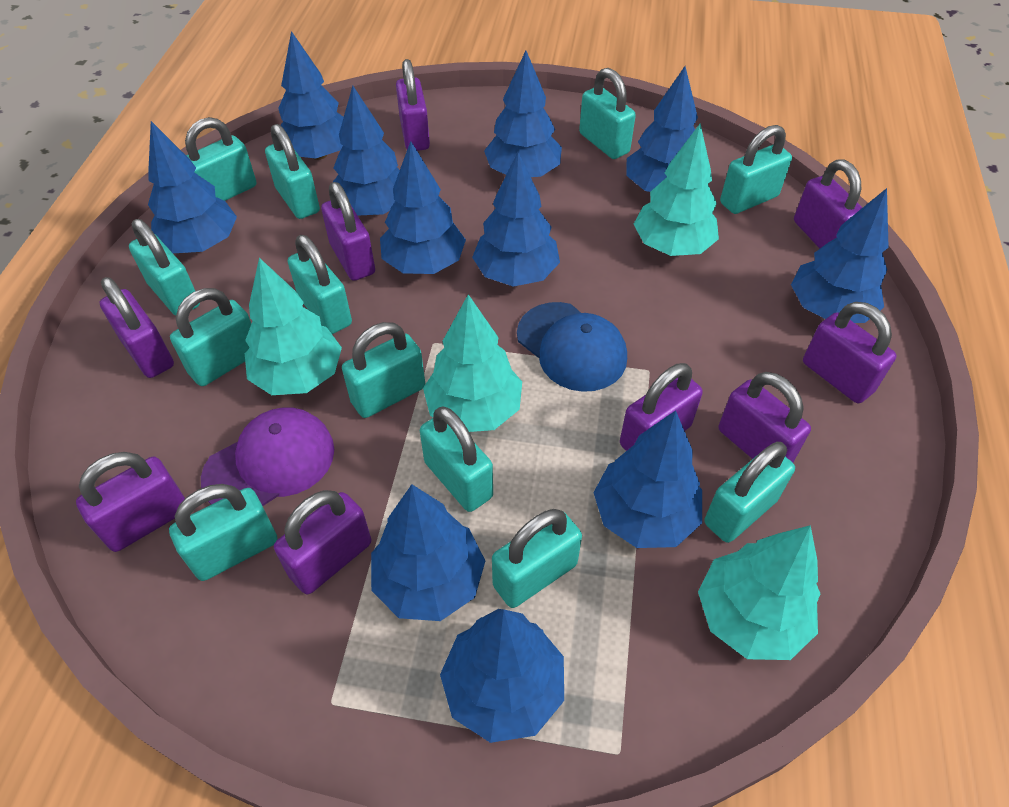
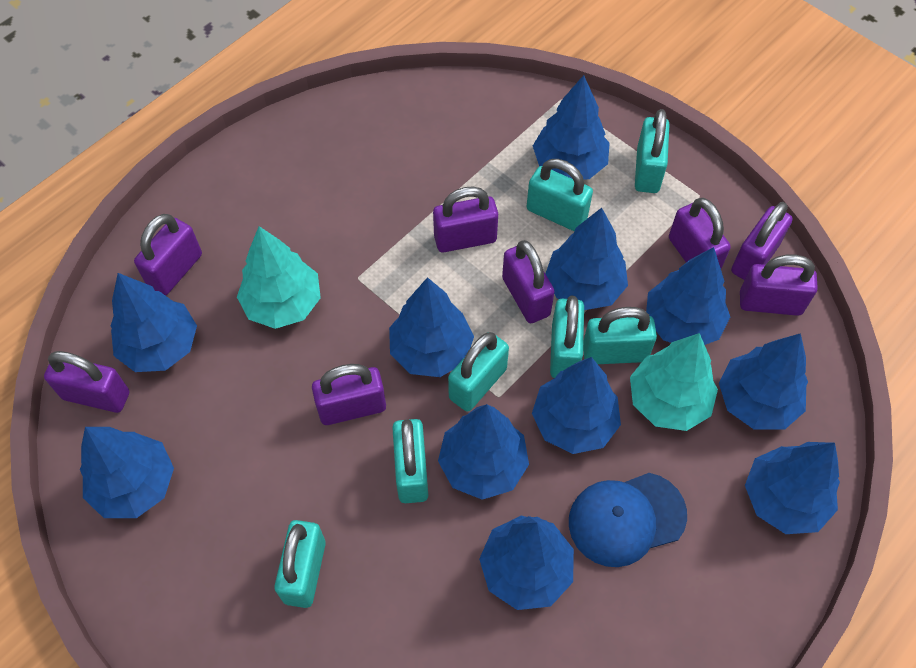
purple cap: [201,407,334,506] = 1 -> none = 0
purple padlock: [76,452,185,552] [99,277,174,378] [274,490,371,594] [321,182,375,281] [396,59,430,151] [620,363,703,451] [719,372,811,462] [794,159,863,249] [803,302,896,403] = 9 -> [44,351,129,413] [134,214,202,296] [312,364,386,425] [433,187,498,252] [502,240,555,323] [669,198,731,269] [731,202,793,280] [740,254,818,316] = 8
turquoise padlock: [129,219,200,316] [169,484,277,581] [170,288,251,386] [185,117,256,201] [265,124,320,219] [288,235,352,334] [342,322,425,418] [420,406,493,512] [492,509,582,608] [579,68,636,159] [704,442,795,543] [720,125,792,214] = 12 -> [274,520,326,608] [392,419,428,503] [448,332,509,412] [526,159,593,231] [550,296,584,378] [583,307,657,364] [635,109,669,193] = 7
turquoise tree: [245,258,342,395] [423,294,522,432] [634,124,719,256] [698,525,820,660] = 4 -> [237,226,321,329] [630,333,718,431] = 2

